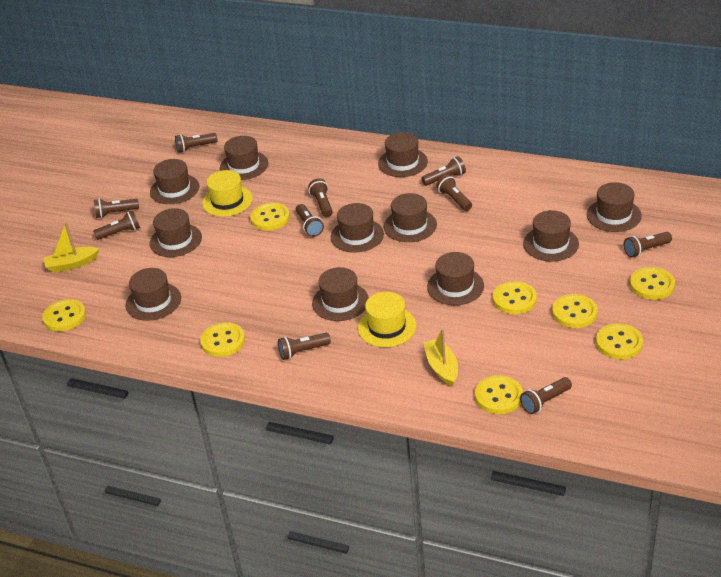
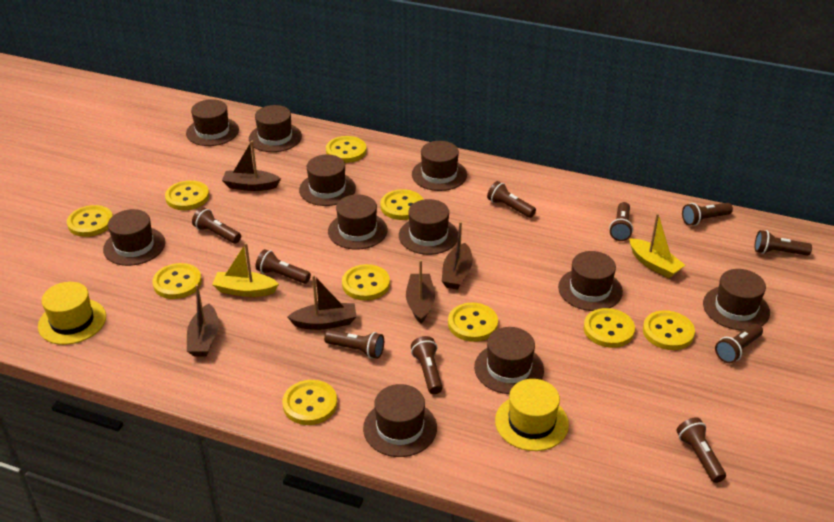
brown boat: none = 0 -> [187,284,219,356] [222,141,281,191] [288,275,357,330] [406,260,435,324] [442,221,473,290] = 5
yellow button: [42,299,86,332] [200,322,245,357] [250,202,290,231] [475,375,523,414] [493,281,537,314] [552,294,598,328] [596,323,643,359] [630,267,675,300] = 8 -> [67,205,113,237] [152,263,202,299] [165,180,209,210] [282,380,337,425] [326,136,367,163] [342,264,390,300] [380,189,423,220] [448,303,498,342] [584,308,635,348] [643,310,695,350] = 10

